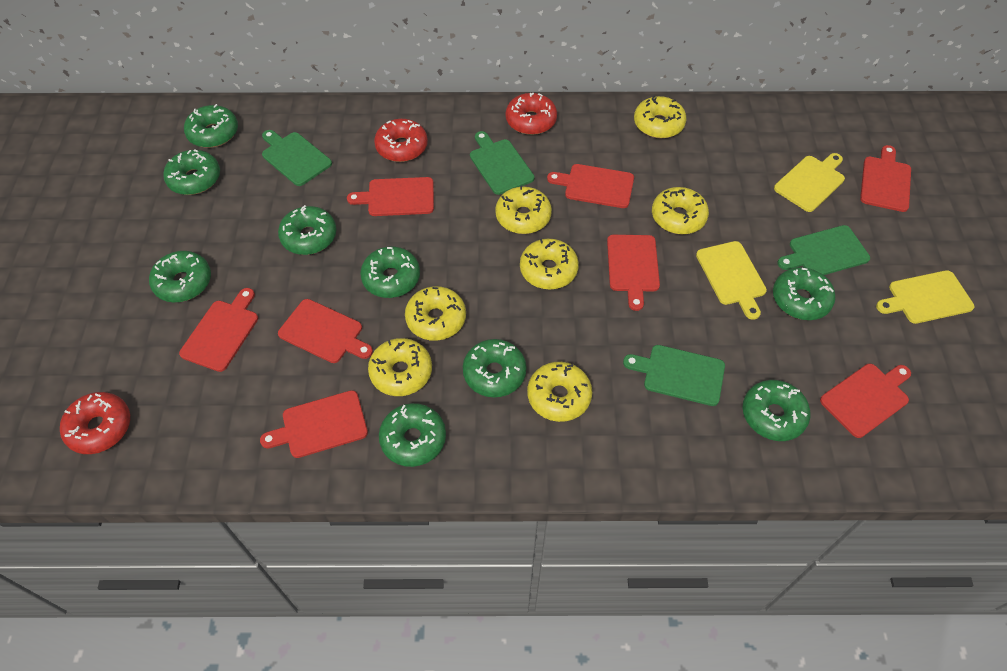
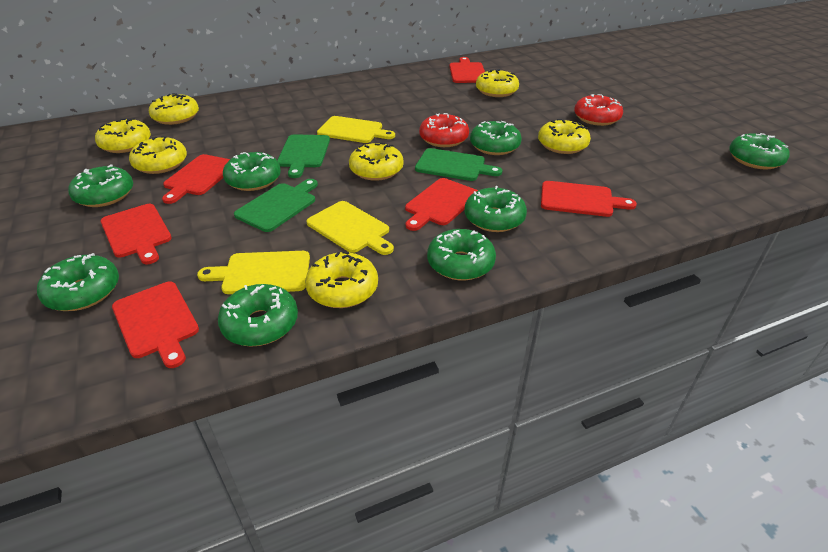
green cutting board: [262,130,332,186] [470,131,535,195] [623,345,725,406] [777,225,870,275] = 4 -> [234,179,318,232] [277,134,330,178] [415,148,502,181] = 3
green donut: [149,251,211,302] [163,149,220,195] [184,104,238,148] [278,205,336,255] [360,247,420,298] [379,403,446,467] [463,339,527,397] [743,380,811,441] [773,267,836,320] = 9 -> [37,253,119,311] [68,164,133,207] [218,284,298,347] [223,152,281,191] [427,229,496,281] [464,186,527,232] [470,121,522,155] [729,133,790,169] = 8
red cutting board: [179,288,258,372] [260,390,368,458] [278,299,373,363] [347,177,434,216] [547,164,634,208] [607,235,660,311] [820,364,911,438] [860,145,911,212] = 8 -> [100,204,172,264] [112,282,199,368] [162,154,230,204] [405,178,478,231] [449,57,485,83] [541,181,637,217] = 6
red donut: [60,392,130,454] [374,119,428,162] [506,93,557,135] = 3 -> [419,113,469,147] [574,94,623,126] = 2

